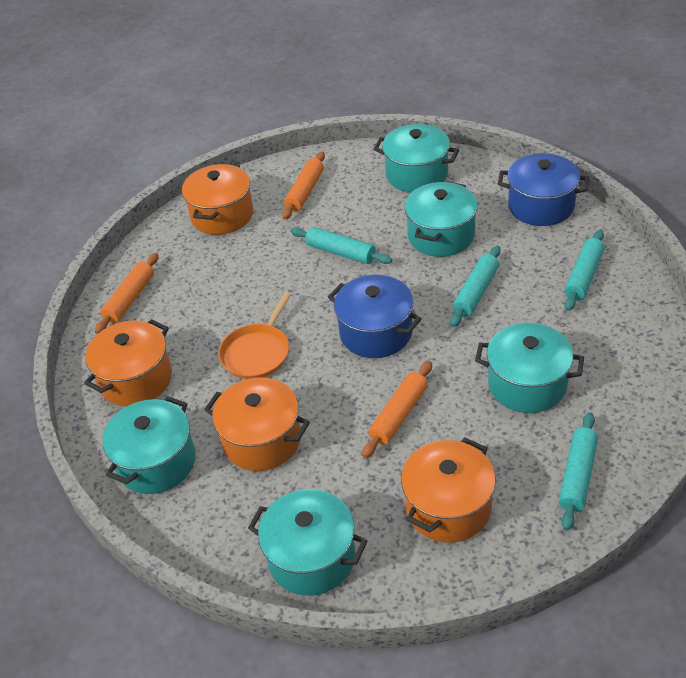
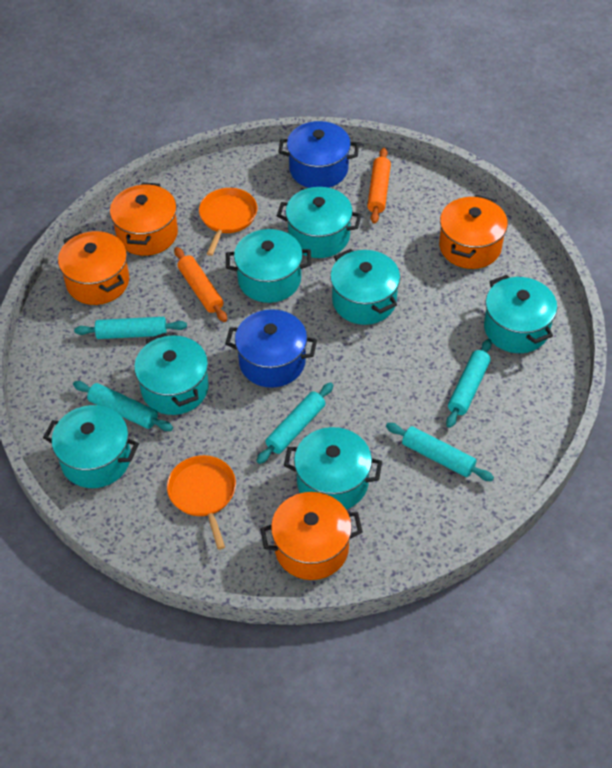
orange pan: [218,293,291,379] = 1 -> [167,455,236,550] [199,188,257,256] = 2
orange rolling pin: [95,253,158,334] [282,152,325,220] [362,361,432,458] = 3 -> [174,247,227,322] [367,148,391,224] = 2
turquoise pot: [102,396,196,494] [248,489,367,596] [374,124,459,192] [404,181,478,257] [475,323,584,413] = 5 -> [43,405,139,488] [134,333,209,415] [226,229,312,303] [277,187,362,258] [284,427,382,509] [330,249,400,325] [484,275,557,353] = 7
turquoise rolling pin: [290,227,392,264] [450,245,501,327] [559,412,598,531] [564,230,604,311] = 4 -> [73,381,173,431] [74,317,187,339] [257,382,333,464] [386,423,494,481] [446,339,492,428] = 5

